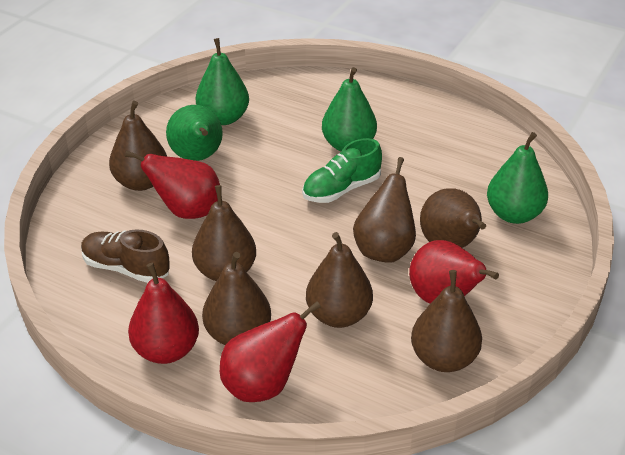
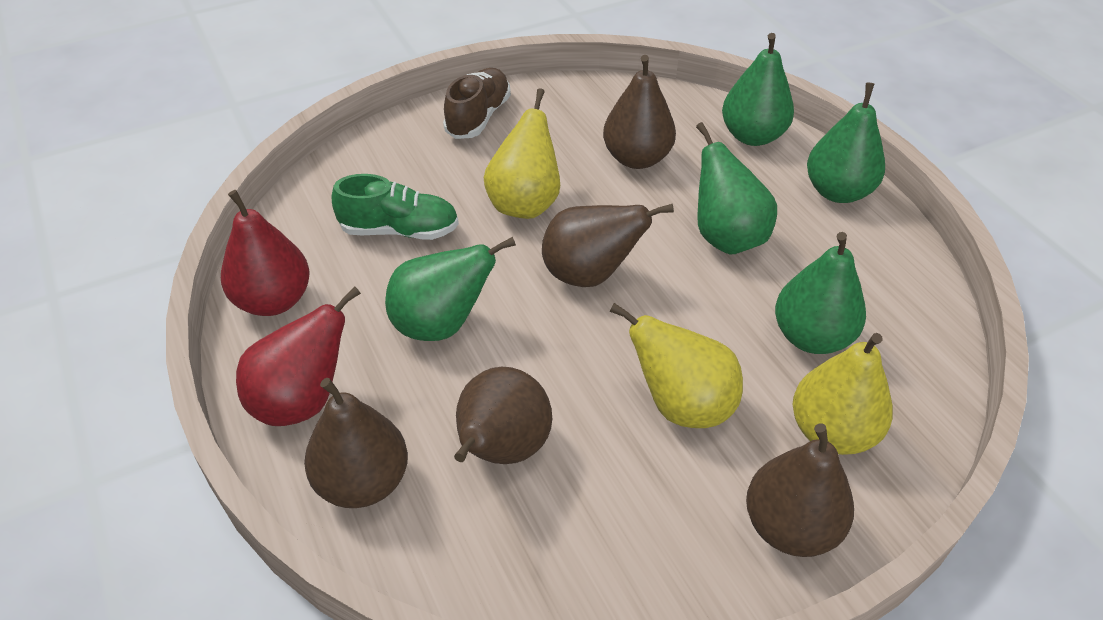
brown pear: [109,101,167,191] [192,185,256,281] [202,252,271,345] [306,232,373,328] [353,157,416,263] [411,270,482,372] [420,188,486,248] = 7 -> [304,378,408,508] [454,367,552,464] [542,204,674,287] [603,55,676,169] [746,423,854,557] = 5
green pear: [166,105,223,161] [196,38,249,125] [322,67,377,152] [487,132,548,224] = 4 -> [385,237,516,341] [696,122,777,255] [722,33,794,146] [775,232,866,354] [807,83,885,203] = 5
red pear: [125,151,220,219] [128,263,199,364] [220,301,321,402] [409,240,499,304] = 4 -> [221,190,310,316] [236,286,361,426] = 2
yellow pear: none = 0 -> [484,88,560,219] [610,303,743,428] [793,333,893,455] = 3

